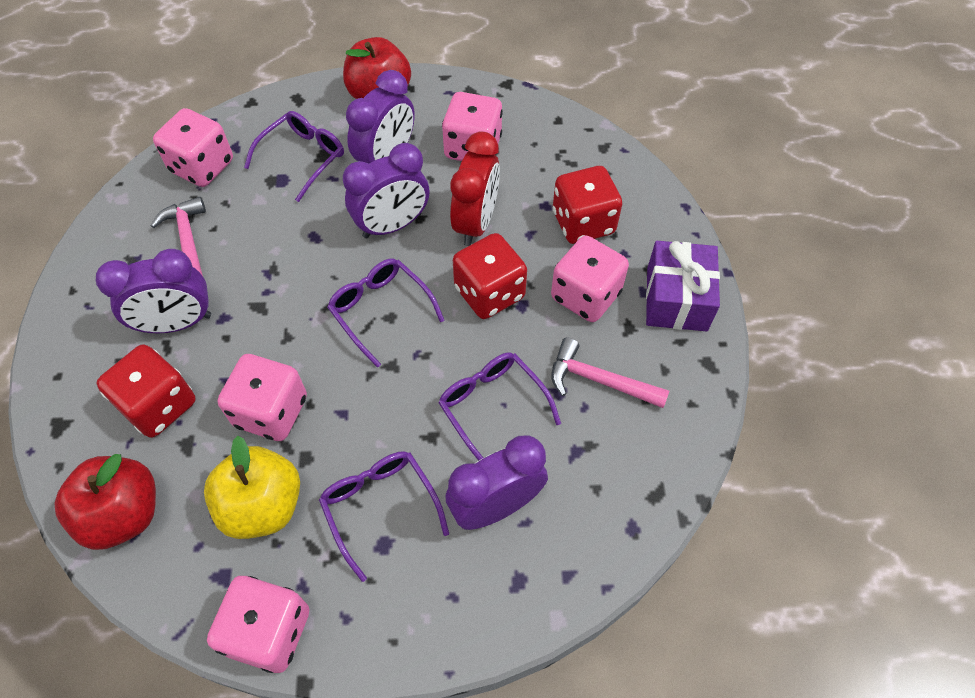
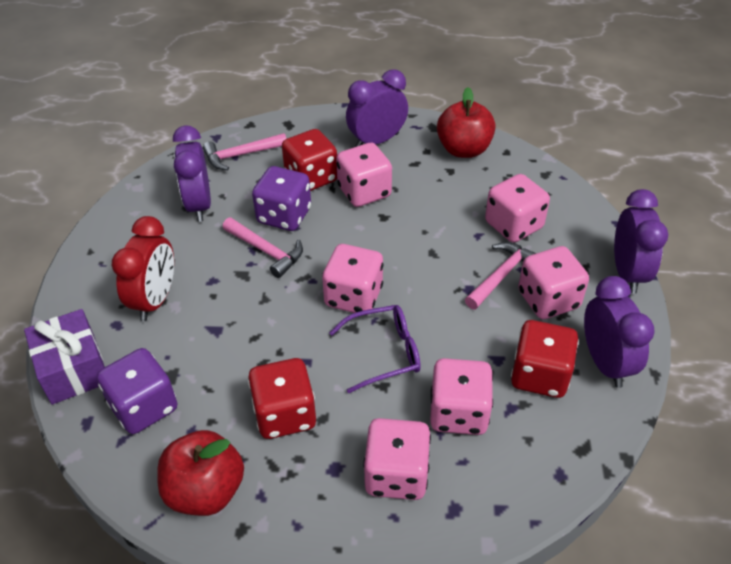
pink dice: [153,108,233,187] [207,576,309,673] [218,354,307,441] [442,92,503,161] [551,236,629,322] = 5 -> [322,244,384,315] [336,143,392,207] [363,418,431,500] [430,358,493,435] [485,174,550,243] [518,246,589,319] = 6
pink hammer: [151,197,206,276] [551,338,669,408] = 2 -> [203,133,287,170] [223,218,303,278] [465,242,536,309] = 3
purple dice: none = 0 -> [97,348,177,434] [252,166,311,231] = 2
purple glasses: [244,111,344,202] [319,451,449,582] [327,259,445,368] [438,352,561,461] = 4 -> [329,305,421,393] = 1
yellow apple: [204,436,300,539] = 1 -> none = 0

